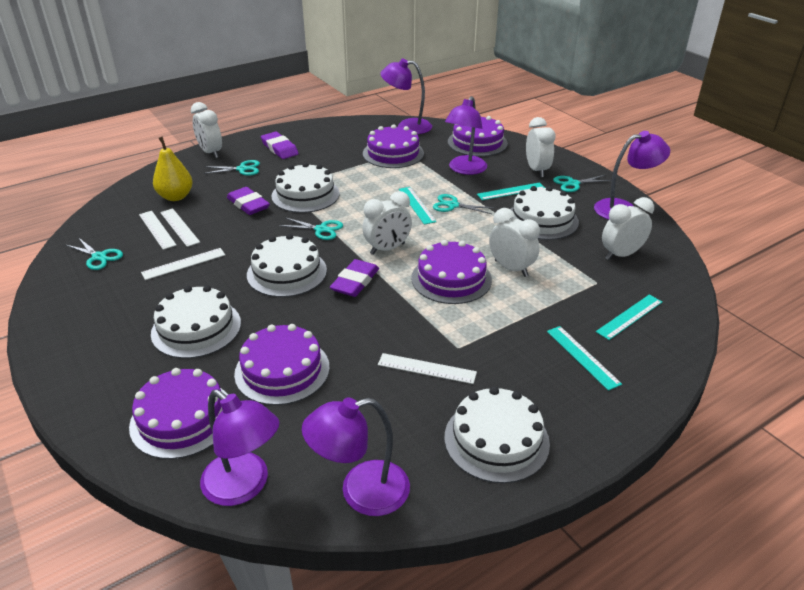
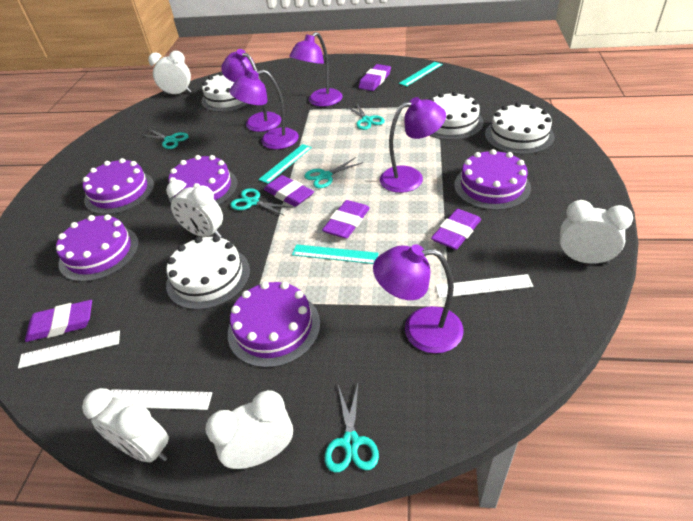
purple eraser: [227,187,270,215] [261,132,299,159] [330,259,379,297] = 3 -> [25,300,92,342] [264,175,314,207] [322,200,370,239] [359,64,391,91] [431,209,481,250] = 5
turquoise ruler: [399,187,436,225] [477,182,545,200] [547,326,622,391] [596,295,662,340] = 4 -> [258,144,312,184] [292,244,379,264] [399,62,443,87] = 3
white cake: [151,285,241,358] [247,234,327,297] [272,163,340,213] [444,386,550,483] [510,186,579,240] = 5 -> [166,236,250,310] [201,72,248,112] [429,91,484,140] [485,102,555,154] = 4
white ruler: [139,211,177,250] [141,248,225,280] [160,208,200,247] [378,353,477,384] = 4 -> [18,330,120,369] [111,389,212,410] [435,274,534,298] = 3
yellow pear: [153,136,193,201] = 1 -> none = 0

